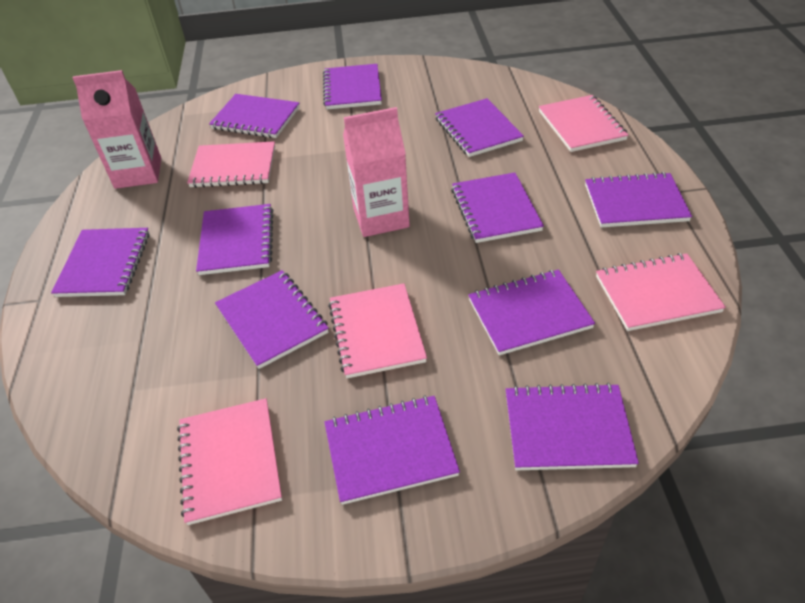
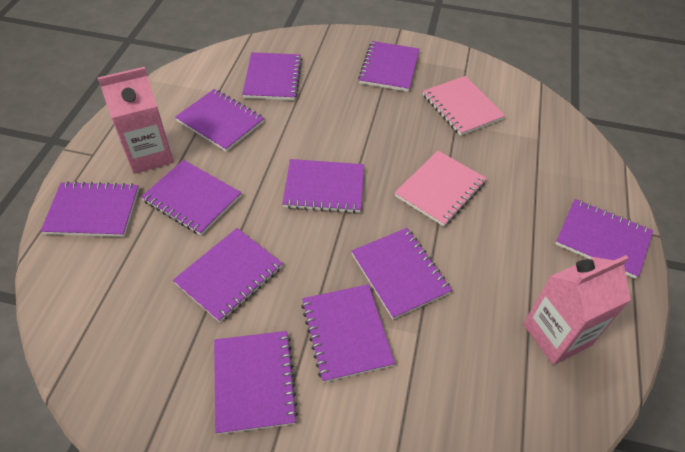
pink notebook: [177,398,282,525] [187,141,275,188] [328,283,427,378] [539,95,628,152] [596,253,726,331] = 5 -> [395,151,487,227] [423,76,505,136] = 2

